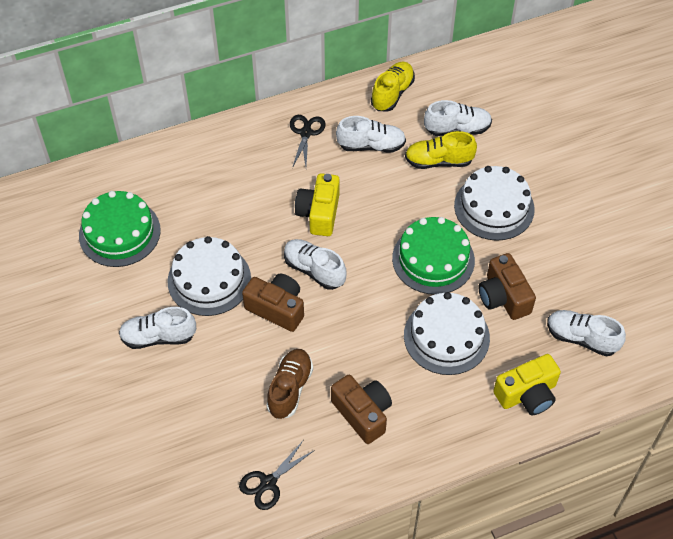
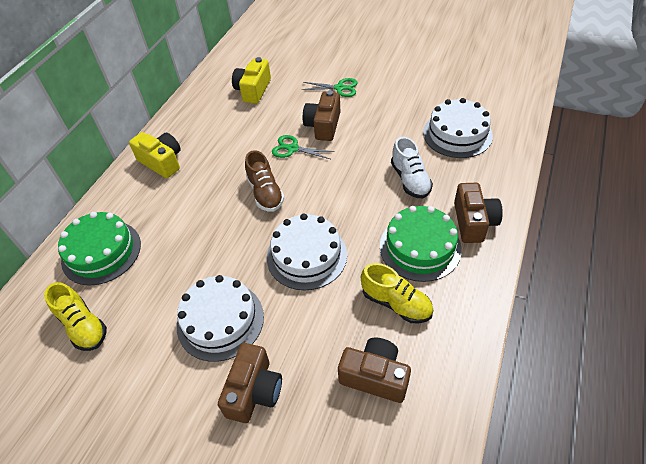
black scissors: [239,441,315,510] [290,115,326,168] = 2 -> none = 0
brown camera: [242,274,304,332] [331,375,392,444] [478,253,536,320] = 3 -> [218,343,282,423] [303,90,340,141] [338,337,411,403] [454,183,503,243] = 4
green scissors: none = 0 -> [272,135,335,159] [302,78,358,97] = 2
white shoe: [119,307,196,349] [284,239,346,290] [336,116,406,152] [424,100,492,136] [547,310,626,356] = 5 -> [391,137,433,198] = 1

